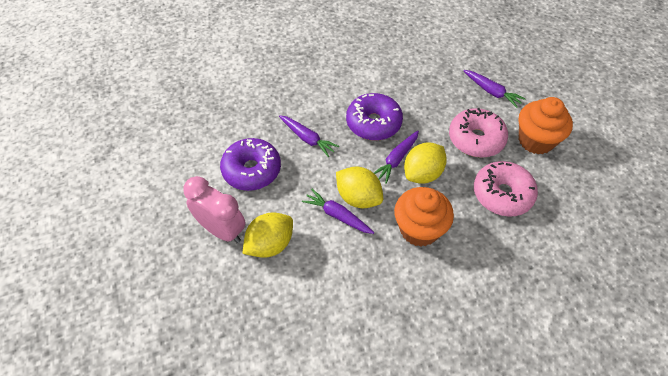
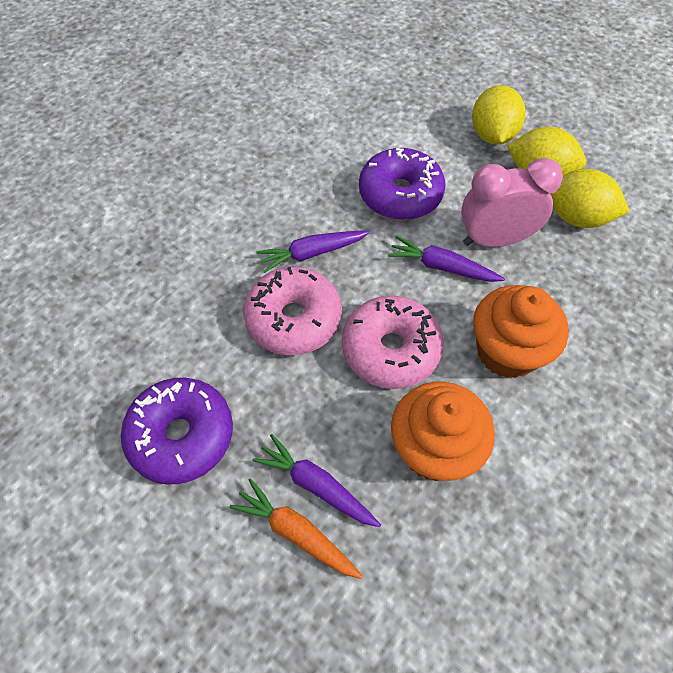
orange carrot: none = 0 -> [230,478,363,579] = 1
purple carrot: [279,115,339,157] [302,189,374,234] [374,131,419,184] [463,70,526,108] = 4 -> [252,434,381,527] [256,231,370,273] [388,236,505,282] = 3

